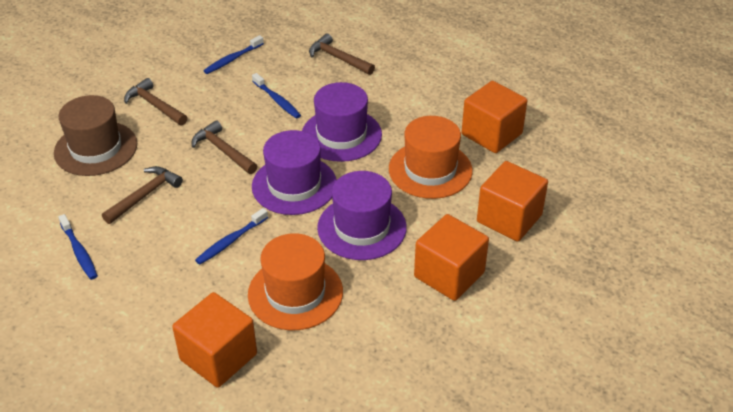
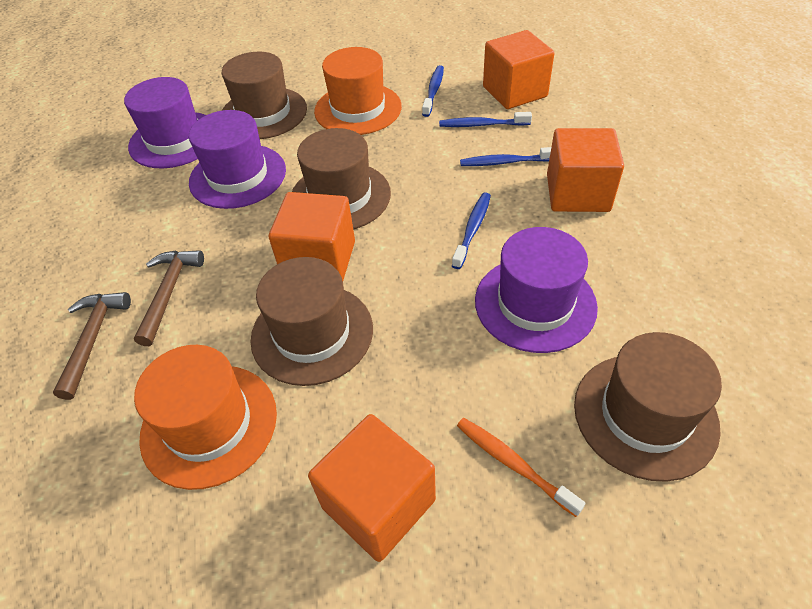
brown hammer: [102,166,183,224] [124,78,188,125] [192,120,257,174] [309,34,375,75] = 4 -> [53,292,131,400] [134,250,204,346] = 2
brown hat: [54,95,137,176] = 1 -> [222,52,307,139] [250,257,373,386] [292,128,391,229] [574,332,722,482] = 4
orange toothbrush: none = 0 -> [457,418,586,517] = 1

